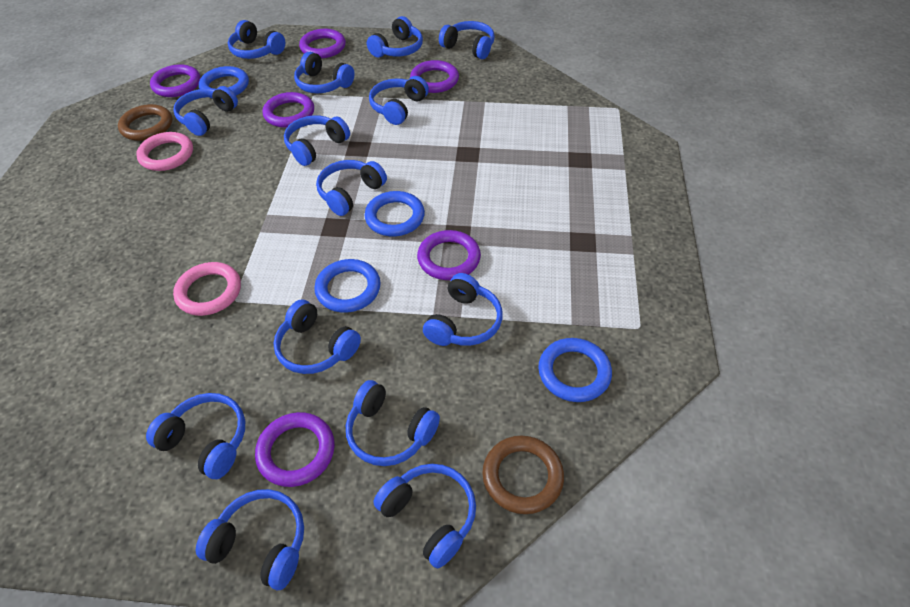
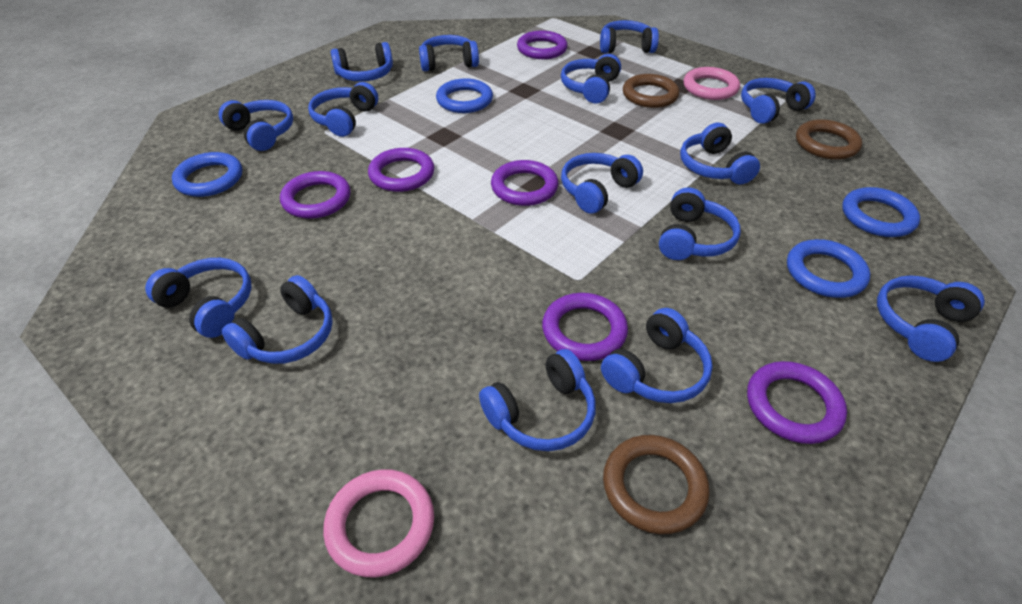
blue headphones: [146,393,245,479] [173,86,238,136] [195,489,304,590] [228,20,285,59] [273,299,361,374] [284,115,350,166] [294,52,355,94] [316,160,387,216] [346,380,440,466] [367,16,423,57] [369,76,429,125] [373,464,476,568] [423,273,503,346] [439,21,495,59] = 14 -> [145,258,252,338] [219,100,293,151] [221,275,333,364] [308,82,378,137] [331,42,393,82] [419,35,479,71] [479,349,596,451] [561,54,621,103] [561,153,643,214] [600,20,659,53] [601,308,713,403] [659,187,741,260] [680,123,760,184] [741,78,816,124] [877,275,985,362] = 15
brown ring: [118,104,172,141] [482,436,564,514] = 2 -> [603,435,710,534] [623,74,680,108] [796,119,862,160] = 3

